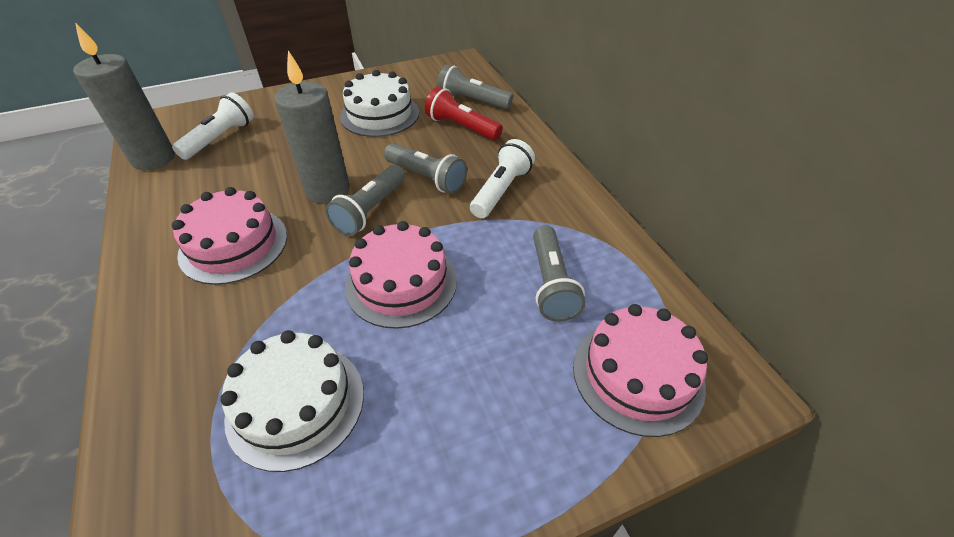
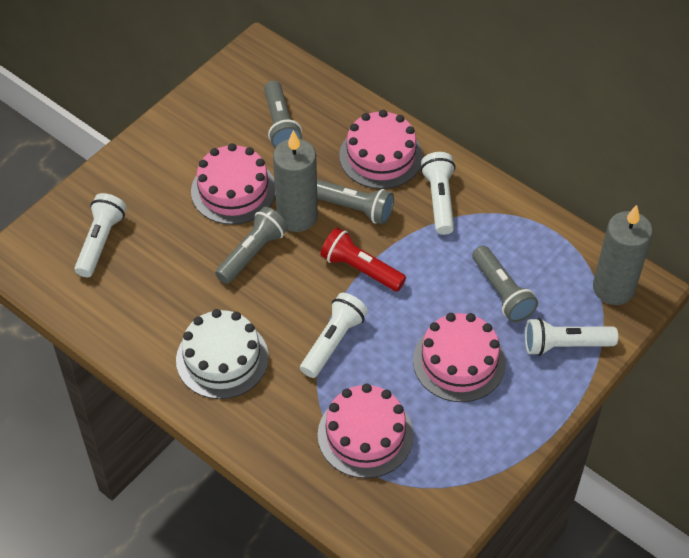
pink cake: [172,187,287,285] [345,221,457,329] [573,304,708,437] = 3 -> [191,143,275,225] [318,383,414,478] [339,110,423,189] [413,313,506,402] = 4
white cake: [220,330,364,472] [340,70,419,137] = 2 -> [176,309,269,399] = 1
white flashlight: [172,92,254,160] [470,139,535,218] = 2 -> [75,193,126,277] [300,293,368,378] [421,152,456,235] [525,318,618,356] = 4

